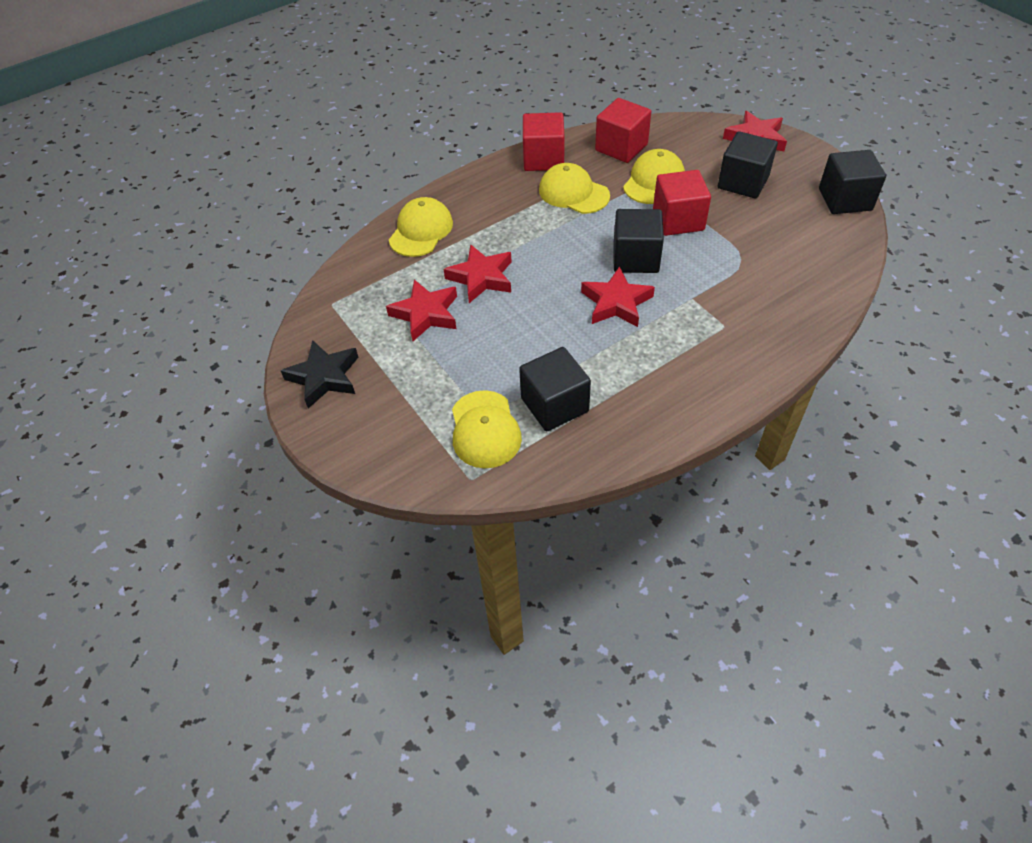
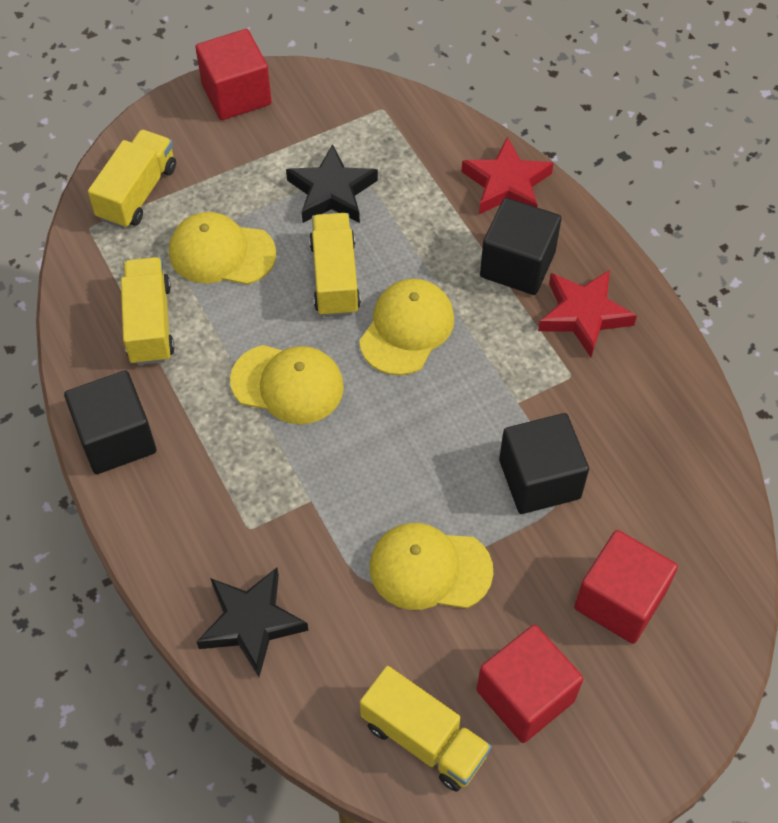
black cube: [519,347,591,431] [614,209,664,273] [718,131,778,199] [819,150,886,214] = 4 -> [64,371,156,474] [480,198,561,295] [499,413,589,514] = 3
black star: [281,340,359,408] = 1 -> [197,568,308,677] [286,144,378,223] = 2
red star: [386,279,457,341] [444,244,512,303] [581,266,655,327] [723,111,787,151] = 4 -> [461,136,554,214] [538,270,637,357] = 2
yellow truck: none = 0 -> [88,129,176,229] [121,257,175,365] [309,213,361,317] [360,666,491,792] = 4

